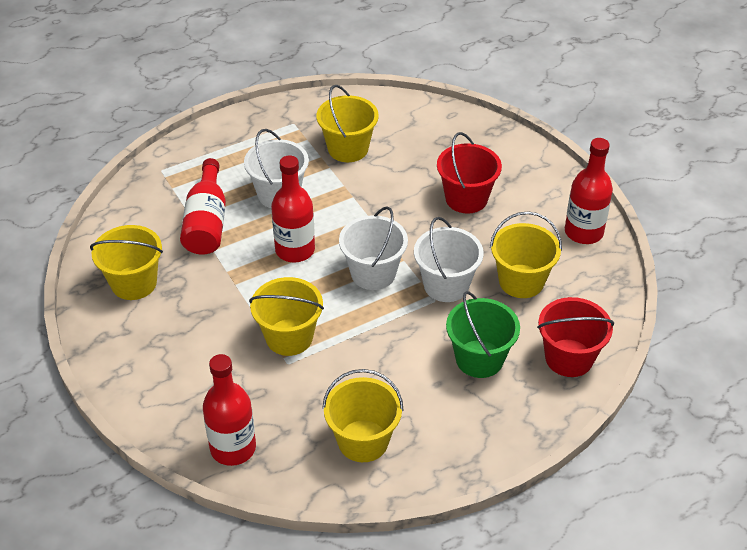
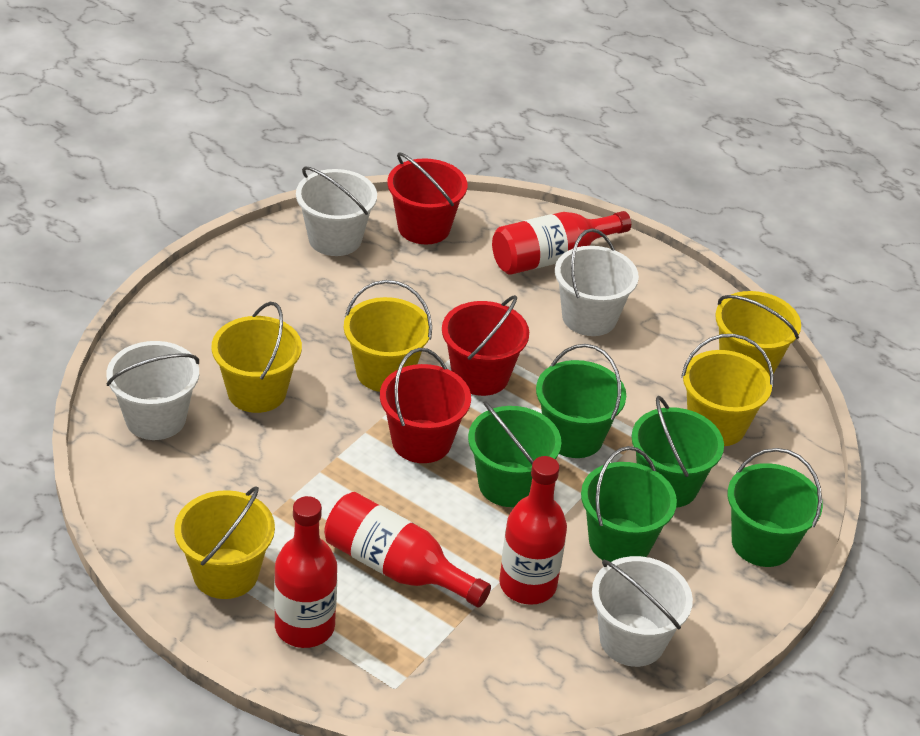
green bucket: [446,291,520,378] = 1 -> [468,401,561,507] [536,344,626,458] [581,446,677,562] [631,396,724,508] [727,448,823,567] = 5
red bucket: [437,132,502,214] [537,297,614,377] = 2 -> [380,348,471,463] [387,153,467,245] [442,295,529,396] = 3
white bucket: [244,129,309,208] [339,207,408,290] [414,217,484,302] = 3 -> [106,341,199,440] [296,167,377,256] [555,228,639,336] [592,556,693,667] = 4

